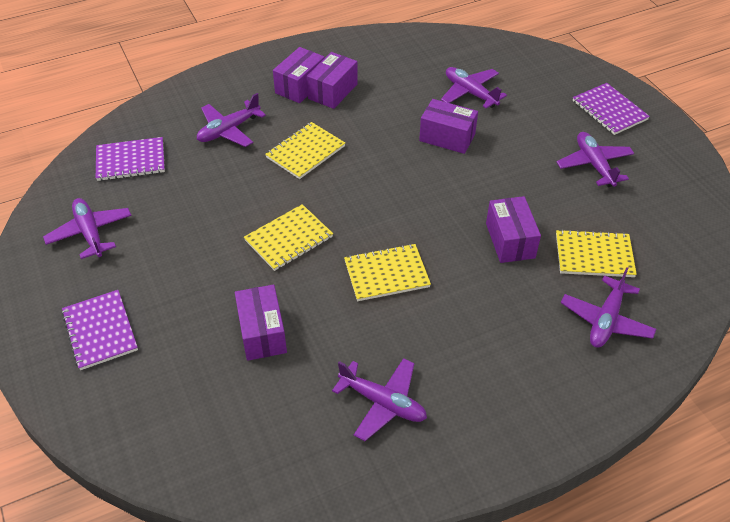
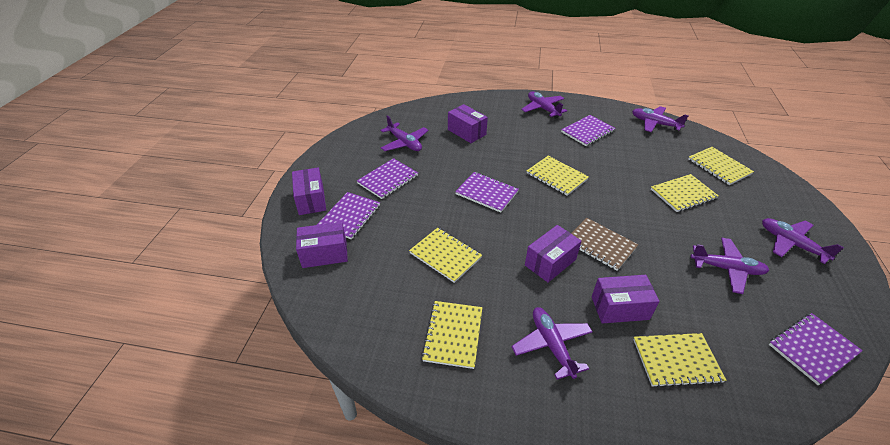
brown notebook: none = 0 -> [571,218,638,271] = 1
purple notebook: [62,290,138,370] [96,137,165,181] [573,83,650,135] = 3 -> [317,192,380,240] [357,158,418,199] [455,172,519,213] [561,115,615,146] [769,313,863,386] = 5
yellow notebook: [244,204,333,271] [265,122,345,179] [344,244,431,301] [556,229,637,277] = 4 -> [409,228,482,283] [421,301,482,369] [527,156,589,196] [633,333,726,387] [651,174,718,212] [689,147,754,185] = 6

